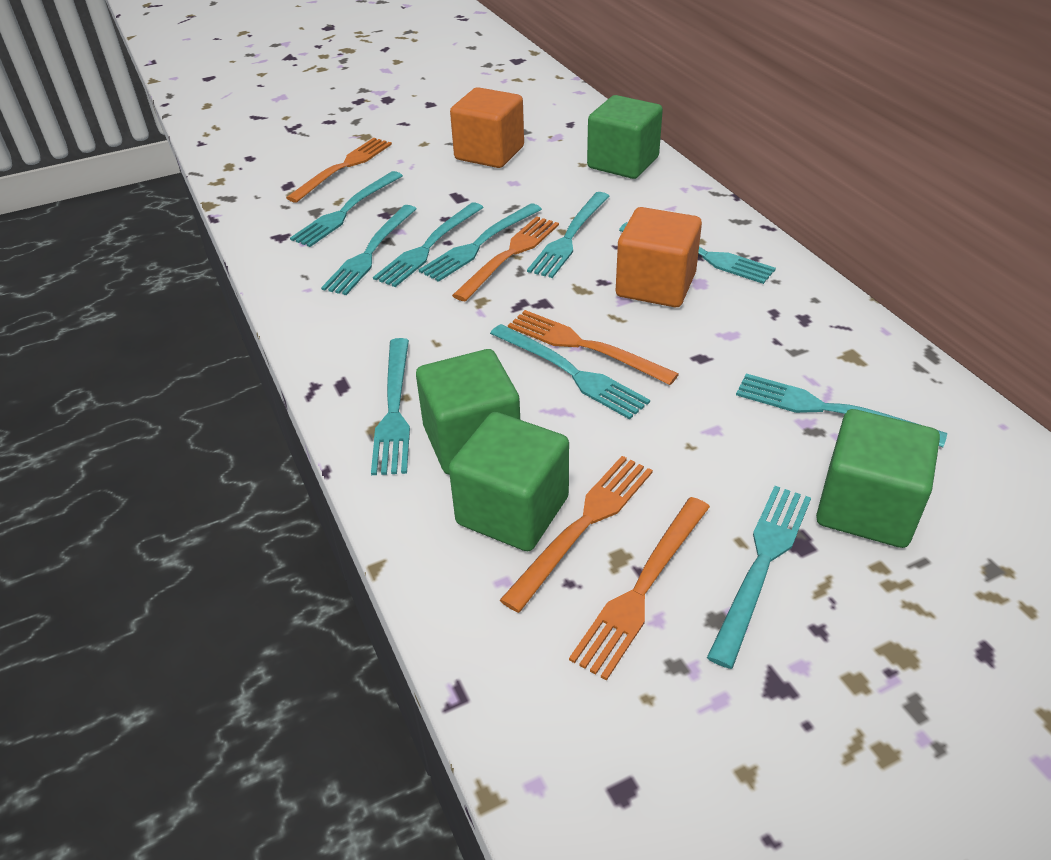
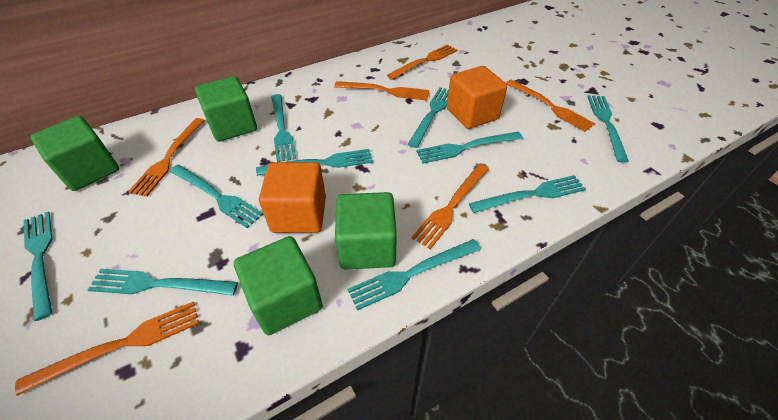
orange fork: [286,138,392,203] [452,216,559,302] [500,456,653,613] [508,310,679,385] [569,497,710,681] = 5 -> [15,302,199,396] [128,118,205,197] [334,81,429,100] [387,45,457,80] [411,164,489,249] [506,80,595,132] = 6

